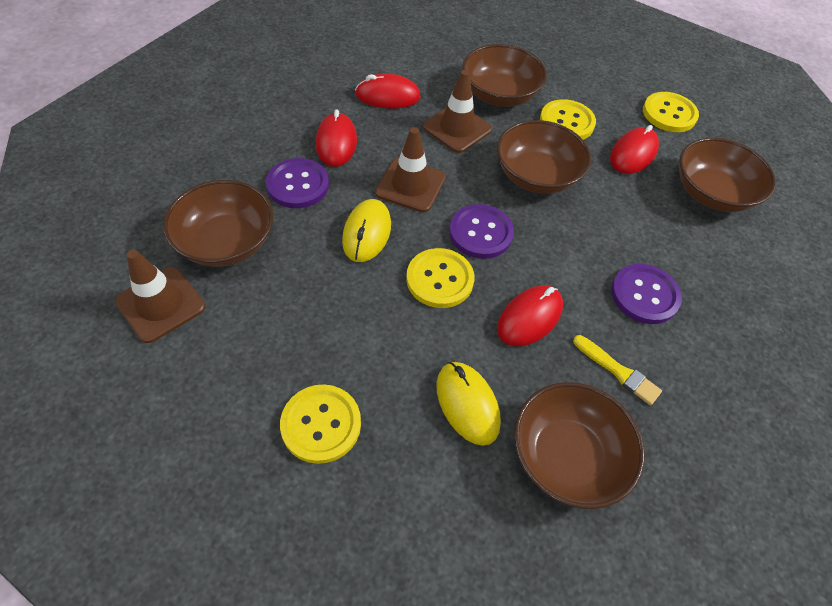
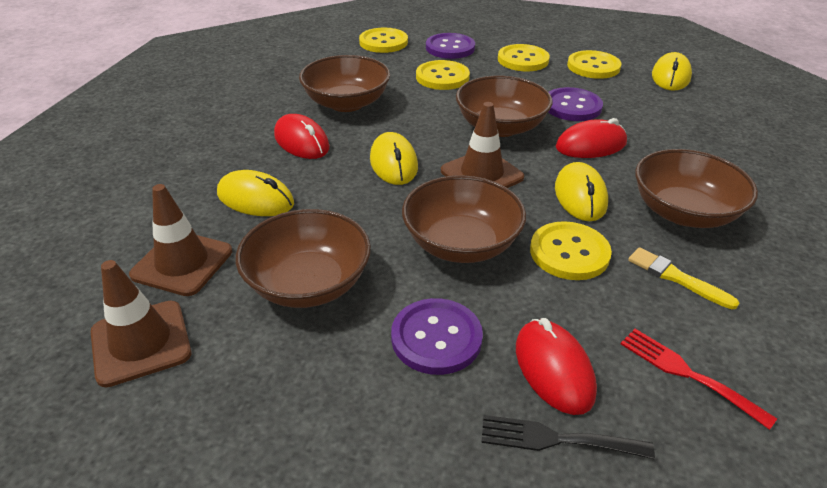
black fork: none = 0 -> [481,415,655,459] = 1
red fork: none = 0 -> [621,329,777,430] = 1
red mouse: [316,109,357,167] [355,73,421,109] [497,285,563,347] [610,125,659,174] = 4 -> [274,114,330,159] [516,318,597,415] [556,118,627,158] = 3
yellow button: [280,384,361,464] [406,248,475,308] [540,99,596,140] [643,92,699,132] = 4 -> [359,28,408,53] [416,60,470,90] [498,44,550,71] [530,221,612,280] [567,50,622,79] = 5
yellow mouse: [342,199,391,262] [436,362,501,446] = 2 -> [217,170,294,216] [370,132,418,185] [555,162,608,221] [652,52,692,91] = 4

